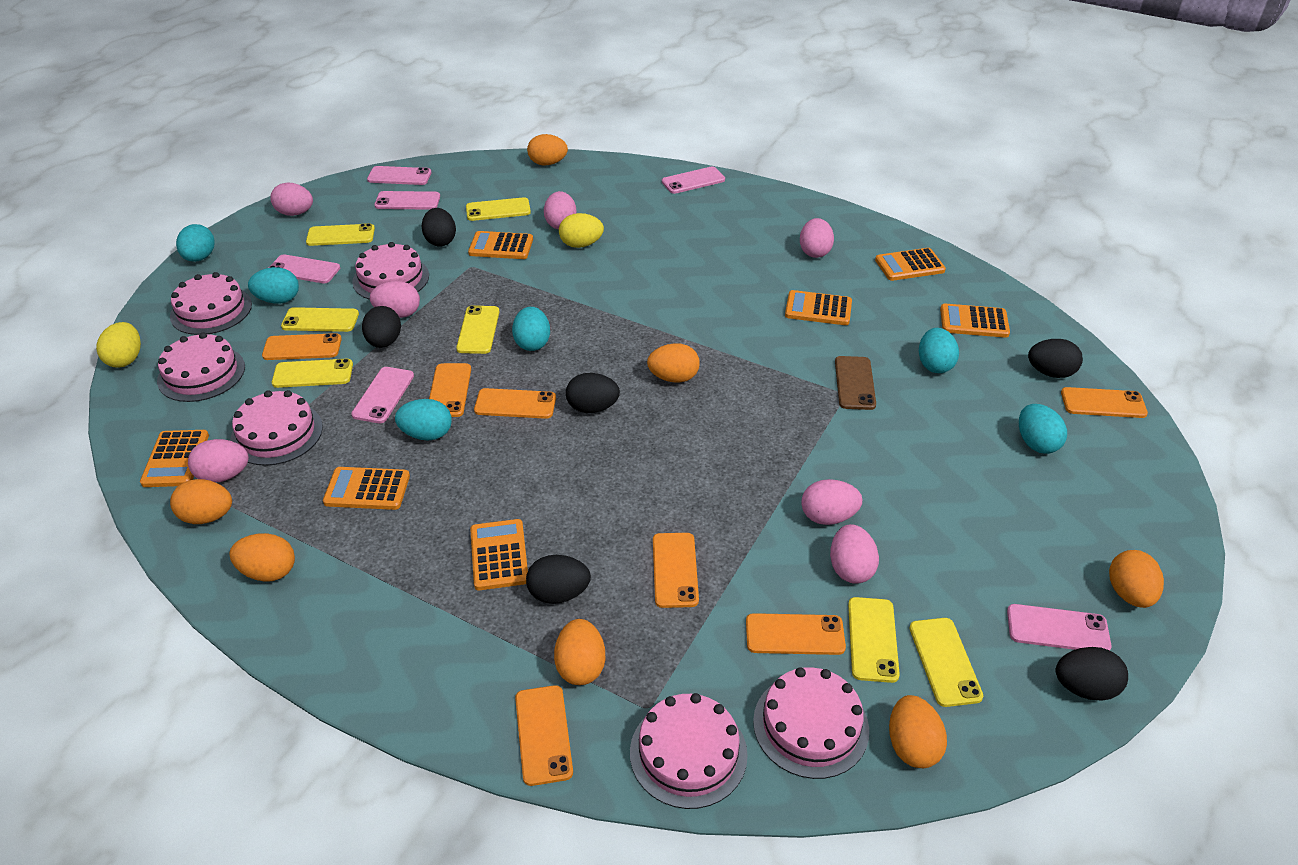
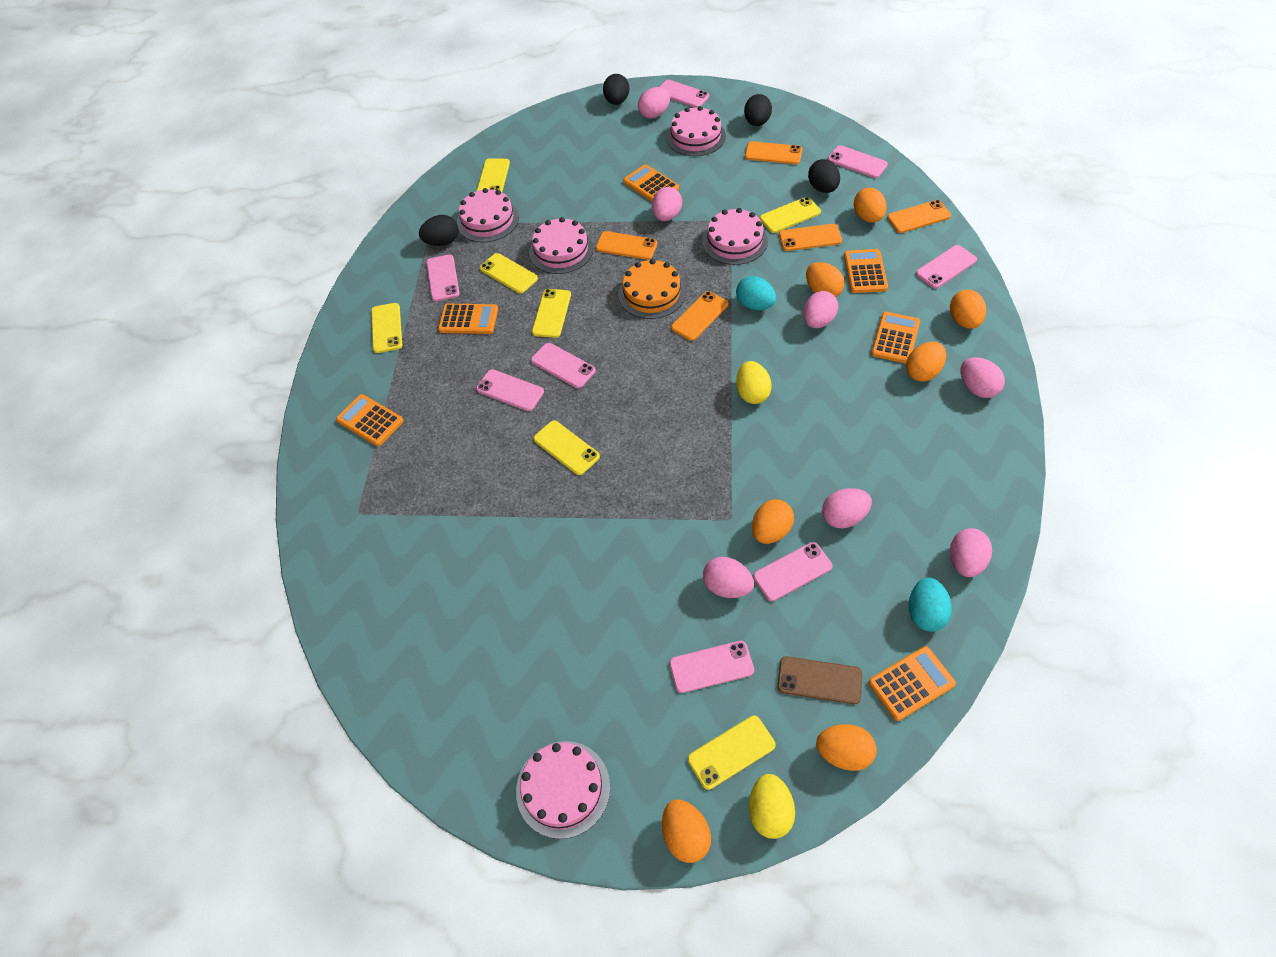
black egg: [362,306,401,348] [421,208,456,246] [526,555,591,604] [566,373,620,413] [1028,339,1083,378] [1056,647,1128,701] = 6 -> [419,215,459,246] [603,74,629,105] [744,94,772,126] [808,159,840,193] = 4
orange cake: none = 0 -> [618,259,686,319] = 1
orange calculator: [140,430,209,487] [323,467,410,510] [468,231,533,259] [470,519,528,590] [785,290,852,325] [875,248,946,281] [940,304,1010,338] = 7 -> [336,394,403,446] [438,304,498,334] [623,164,679,202] [844,249,888,293] [868,646,956,721] [871,312,920,364] = 6
orange phone: [262,333,342,360] [429,363,471,417] [474,388,556,419] [515,685,573,786] [653,533,699,608] [746,613,846,655] [1061,387,1148,418] = 7 -> [595,231,657,260] [671,291,728,341] [745,141,802,164] [779,224,842,251] [887,200,951,233] = 5
pink cake: [157,332,245,402] [170,272,252,335] [230,390,323,466] [352,242,429,300] [630,693,748,809] [753,667,869,779] = 6 -> [457,188,519,242] [516,741,610,839] [529,217,594,274] [666,106,726,156] [702,208,768,265] = 5
pink phone: [269,254,340,283] [351,367,414,423] [367,166,431,185] [374,191,440,210] [662,167,725,194] [1007,604,1112,650] = 6 -> [426,254,460,302] [476,369,544,411] [531,343,596,388] [660,80,709,108] [669,641,754,693] [753,542,833,601] [828,145,888,178] [916,245,977,288] = 8
turquoise egg: [176,224,215,262] [248,267,299,304] [395,399,452,441] [512,307,550,351] [919,328,959,373] [1019,404,1067,454] = 6 -> [736,276,776,310] [909,577,952,632] = 2

